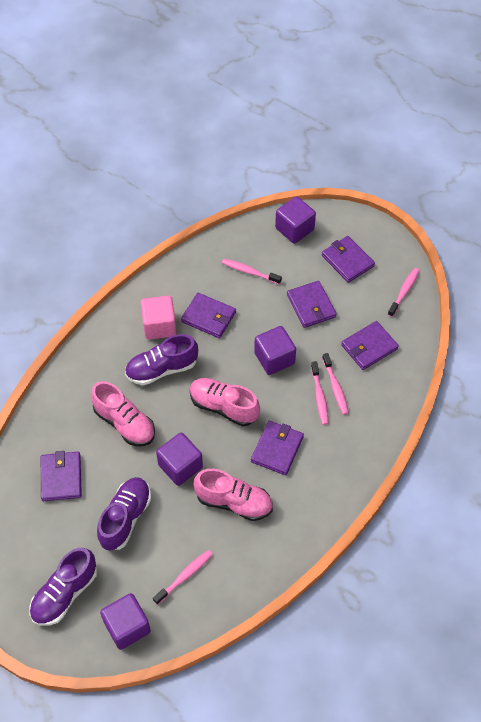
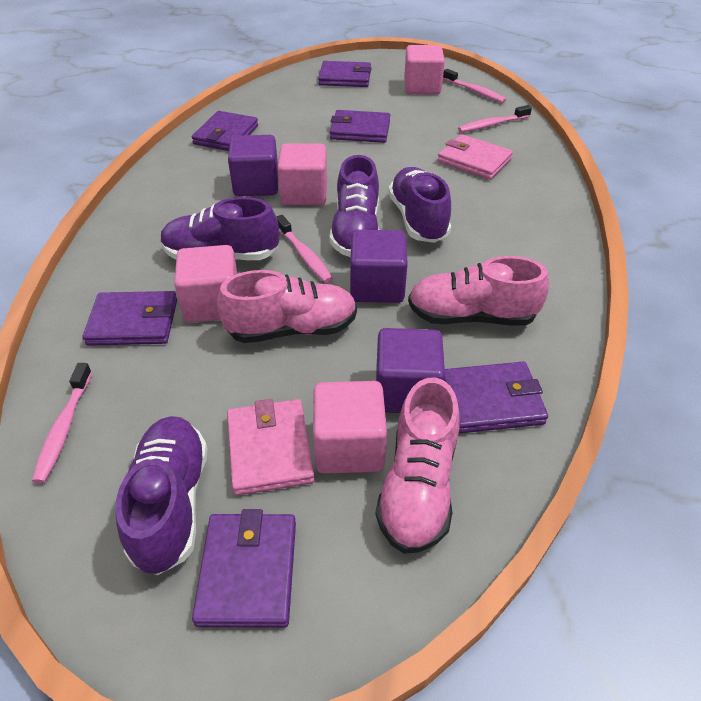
pink cube: [141,296,177,340] = 1 -> [174,245,238,323] [277,143,327,205] [313,381,387,474] [404,45,445,95] = 4
pink toothbrush: [153,550,213,605] [222,259,282,285] [311,361,329,425] [322,353,349,415] [388,268,420,317] = 5 -> [32,363,92,483] [276,215,333,283] [443,69,506,103] [458,105,532,133] = 4
pink wallet: none = 0 -> [227,399,314,496] [438,134,513,180] = 2
purple cube: [100,593,151,650] [156,433,203,486] [254,326,296,375] [275,196,316,244] = 4 -> [228,135,278,196] [350,230,408,303] [376,328,445,413] = 3
purple shoe: [30,548,97,626] [97,477,151,551] [125,334,198,385] = 3 -> [115,416,207,575] [160,197,279,260] [329,155,379,257] [388,167,451,243] = 4

